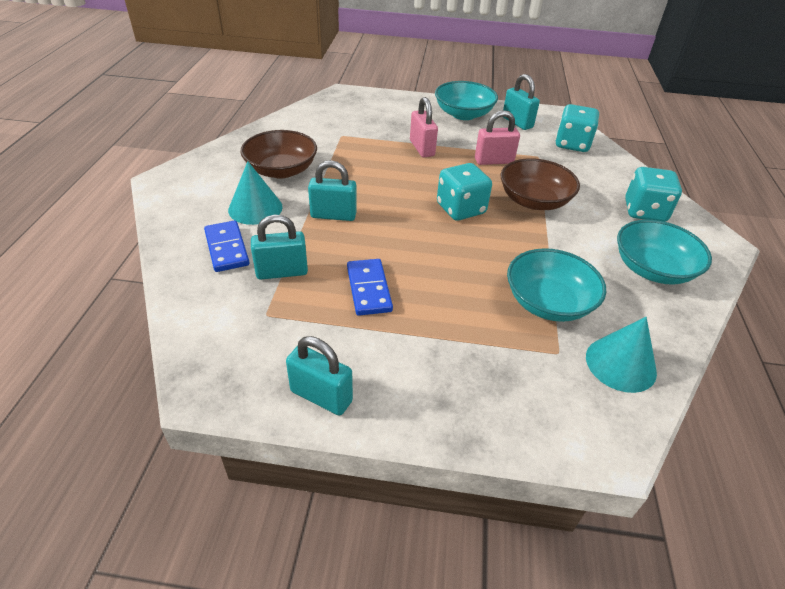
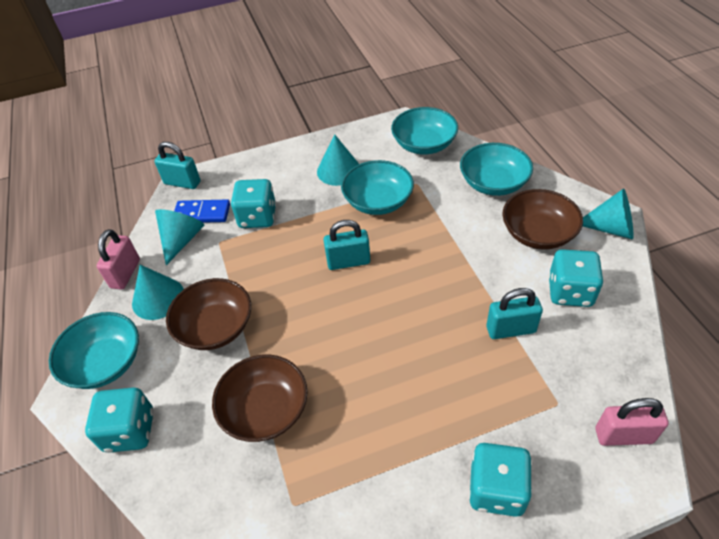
blue domino: [204,221,249,272] [347,259,393,316] = 2 -> [174,199,230,223] = 1
brown bowl: [240,130,317,179] [501,158,580,210] = 2 -> [166,278,251,350] [212,355,308,442] [502,189,583,250] = 3
turquoise bowl: [435,81,498,120] [507,248,606,322] [617,220,712,285] = 3 -> [49,312,139,389] [341,160,414,215] [391,107,458,154] [460,143,533,196] = 4
turquoise cone: [228,161,283,225] [586,317,657,393] = 2 -> [132,265,184,320] [155,209,204,265] [317,135,359,186] [583,188,634,240] = 4
turquoise dice: [437,163,492,221] [555,104,599,152] [625,167,682,222] = 3 -> [85,387,154,453] [231,179,276,228] [469,443,532,517] [548,249,604,307] = 4
turquoise padlock: [251,215,308,280] [286,336,353,416] [308,160,357,221] [503,74,540,130] = 4 -> [154,142,201,189] [323,220,370,270] [486,288,543,339] = 3

